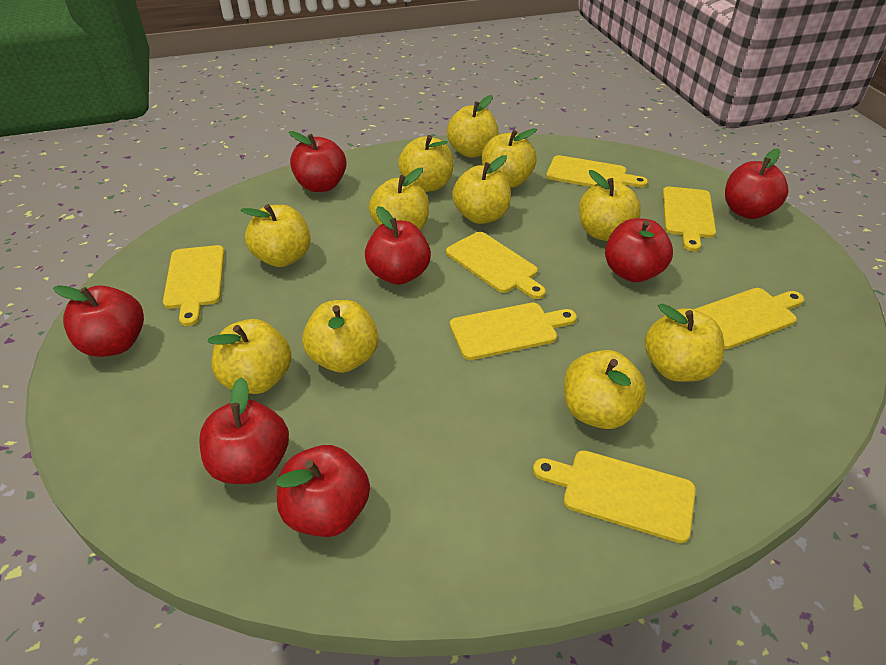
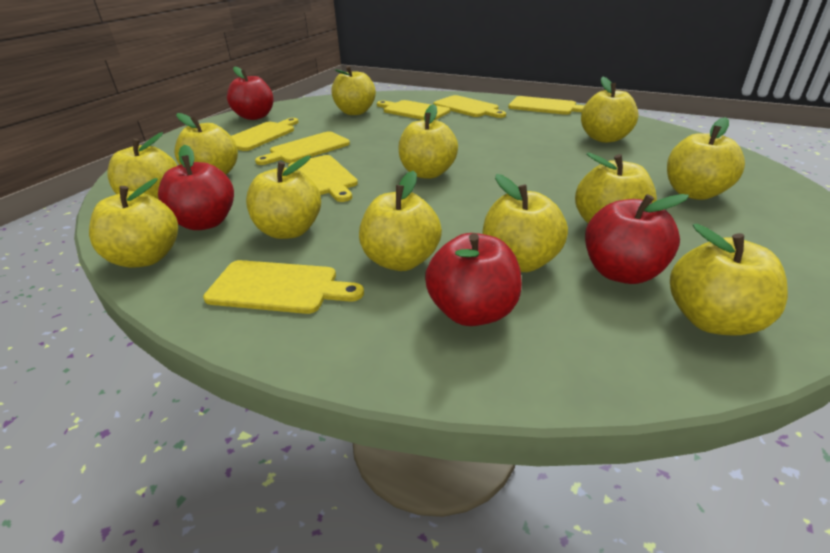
red apple: [53,285,144,357] [199,377,289,484] [276,445,370,537] [289,131,347,192] [365,206,431,285] [605,218,673,282] [725,148,789,219] = 7 -> [158,145,234,230] [227,66,273,120] [425,233,522,326] [585,194,689,284] = 4
yellow apple: [207,319,292,394] [241,204,311,267] [302,300,379,373] [369,168,429,230] [398,135,453,192] [447,95,498,158] [452,155,511,224] [482,128,537,188] [564,350,646,429] [579,170,641,241] [645,304,724,382] = 11 -> [89,178,178,268] [107,132,177,200] [174,113,238,174] [246,156,321,239] [331,66,376,115] [359,171,442,271] [398,104,458,179] [483,174,568,272] [575,153,657,223] [581,77,638,143] [667,117,745,200] [670,224,788,335] = 12

